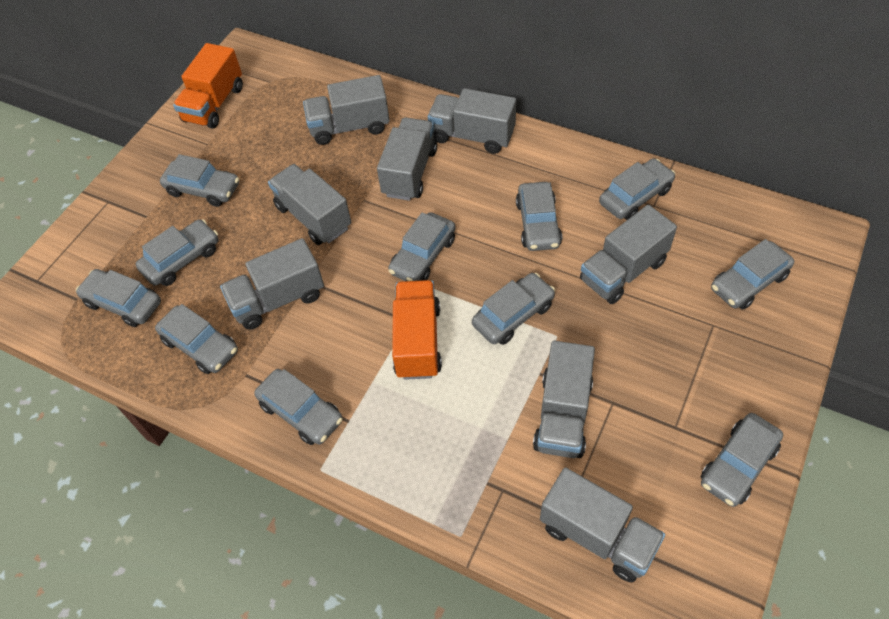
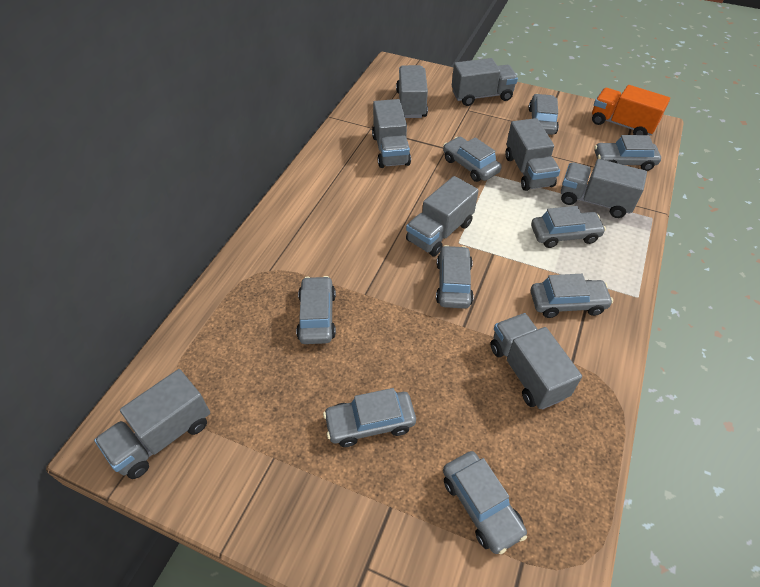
grey car: [76,269,161,327] [136,219,219,286] [155,304,238,374] [160,154,239,207] [254,369,343,445] [388,212,456,281] [472,273,555,345] [516,182,562,251] [599,159,675,220] [701,413,783,507] [711,239,794,310] = 11 -> [296,276,336,344] [323,388,416,447] [436,245,474,309] [443,137,502,182] [443,451,527,554] [529,94,559,135] [531,206,606,248] [531,274,613,318] [594,135,661,171] = 9
orange truck: [173,43,243,129] [392,280,442,380] = 2 -> [592,85,670,136] = 1

